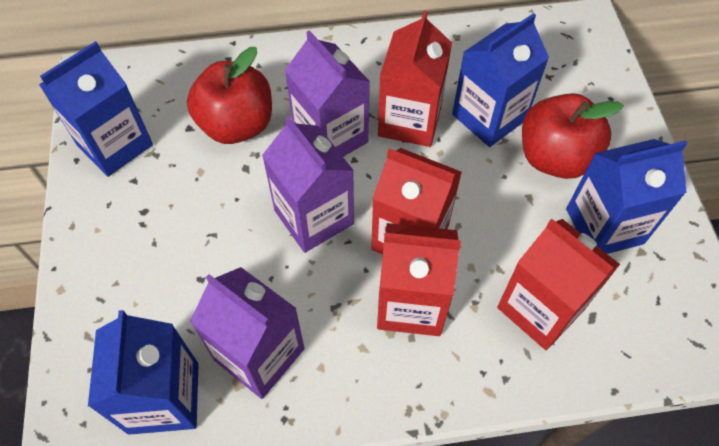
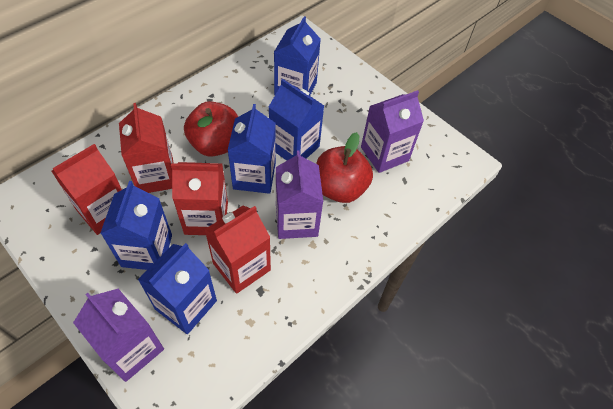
blue carton: [39,41,153,177] [88,310,199,435] [452,13,549,147] [566,139,687,254] = 4 -> [100,181,172,270] [138,243,217,334] [228,104,276,194] [269,79,324,161] [274,16,321,96] = 5

